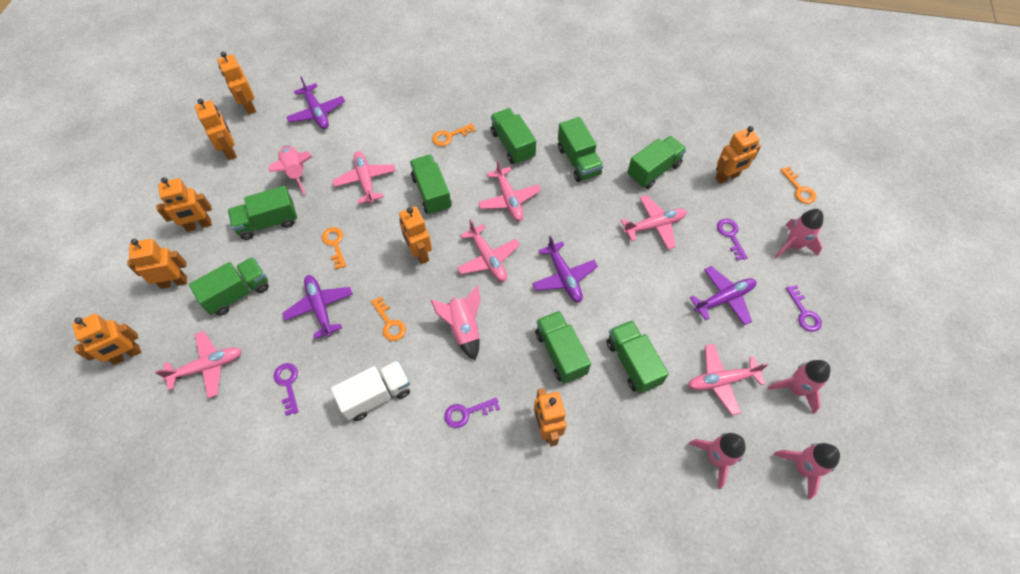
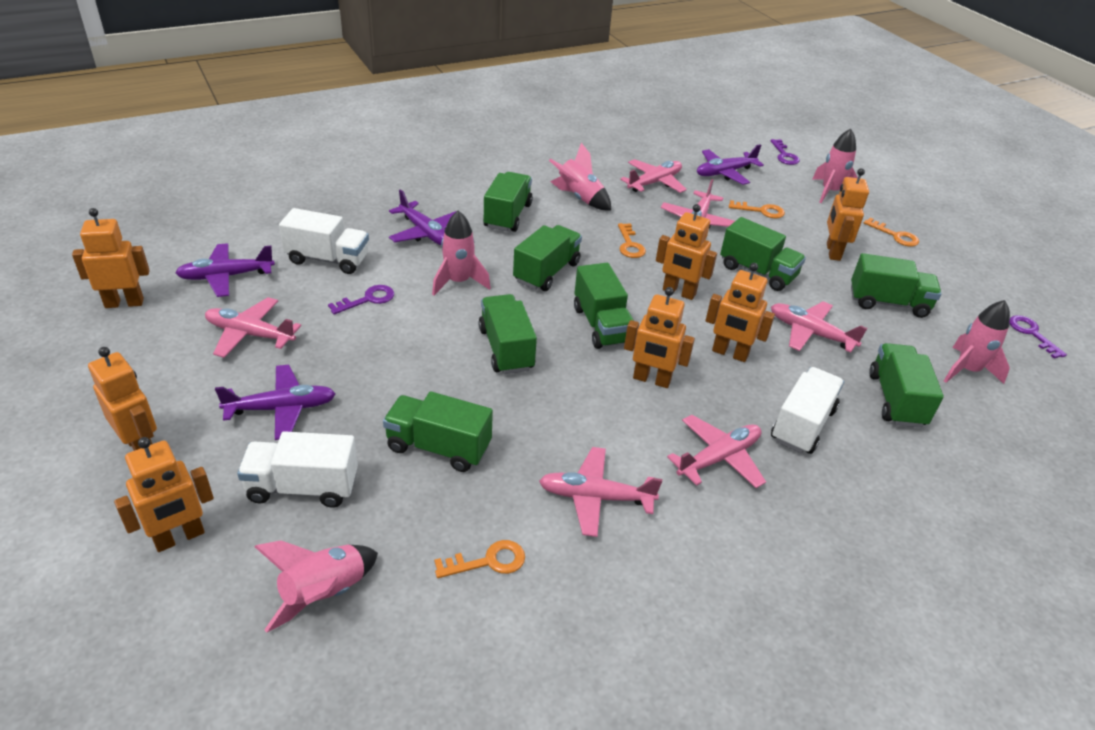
orange robot: [72,314,141,365] [127,239,187,289] [156,177,212,232] [195,99,237,160] [217,52,256,115] [399,206,432,264] [534,388,566,447] [715,126,761,184] = 8 -> [72,208,150,308] [88,347,157,451] [114,437,214,552] [624,287,695,388] [656,204,717,300] [706,263,775,362] [827,168,869,261] = 7
pink rocket: [269,146,312,195] [430,285,481,360] [689,433,746,489] [767,360,830,414] [774,209,823,259] [774,443,840,499] = 6 -> [254,540,378,633] [432,210,491,296] [549,143,611,210] [813,129,858,203] [944,300,1010,384] = 5
purple key: [274,363,298,416] [444,397,500,428] [717,219,748,261] [786,285,822,332] = 4 -> [328,285,394,314] [770,139,800,165] [1010,315,1067,359] = 3
white truck: [331,360,410,421] = 1 -> [237,431,358,508] [279,208,369,274] [771,367,844,454] = 3

